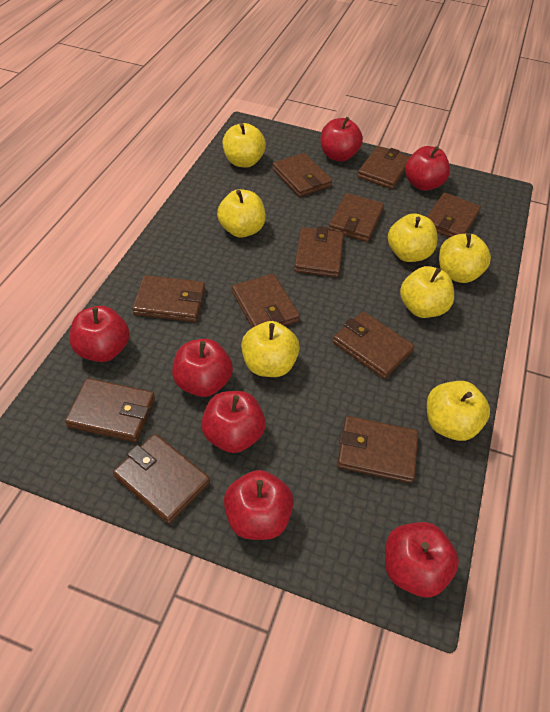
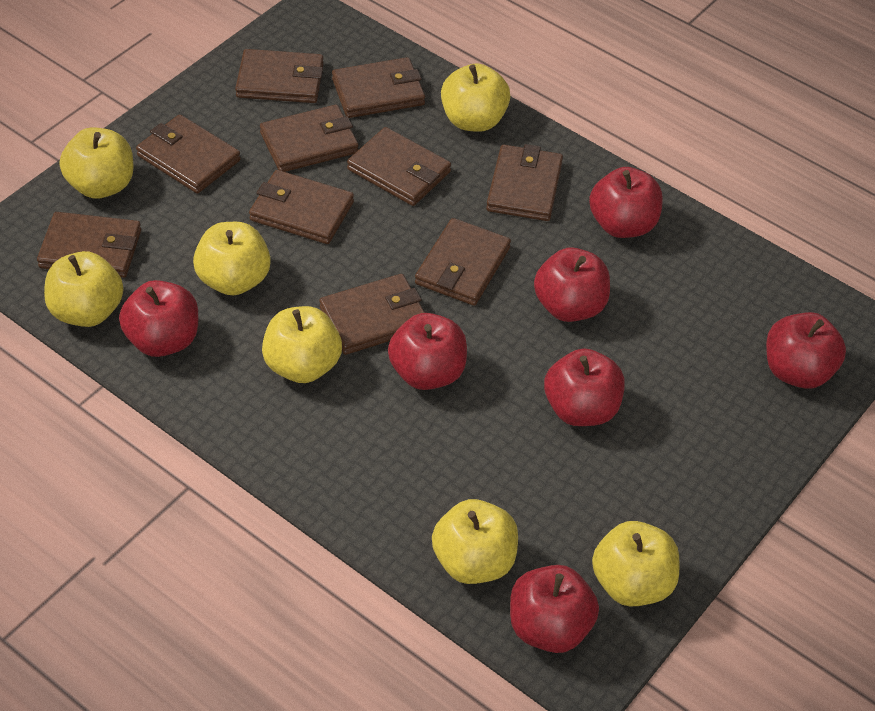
brown wallet: [65,378,155,442] [113,434,210,524] [132,275,205,322] [232,274,300,328] [272,153,332,197] [294,226,344,277] [329,193,384,242] [333,311,415,379] [337,416,418,483] [357,146,410,189] [427,192,481,238] = 11 -> [37,212,141,278] [136,114,241,194] [235,49,324,103] [249,170,354,244] [260,105,359,172] [319,274,425,355] [332,57,425,118] [347,127,451,206] [415,218,511,306] [486,144,563,221] = 10

